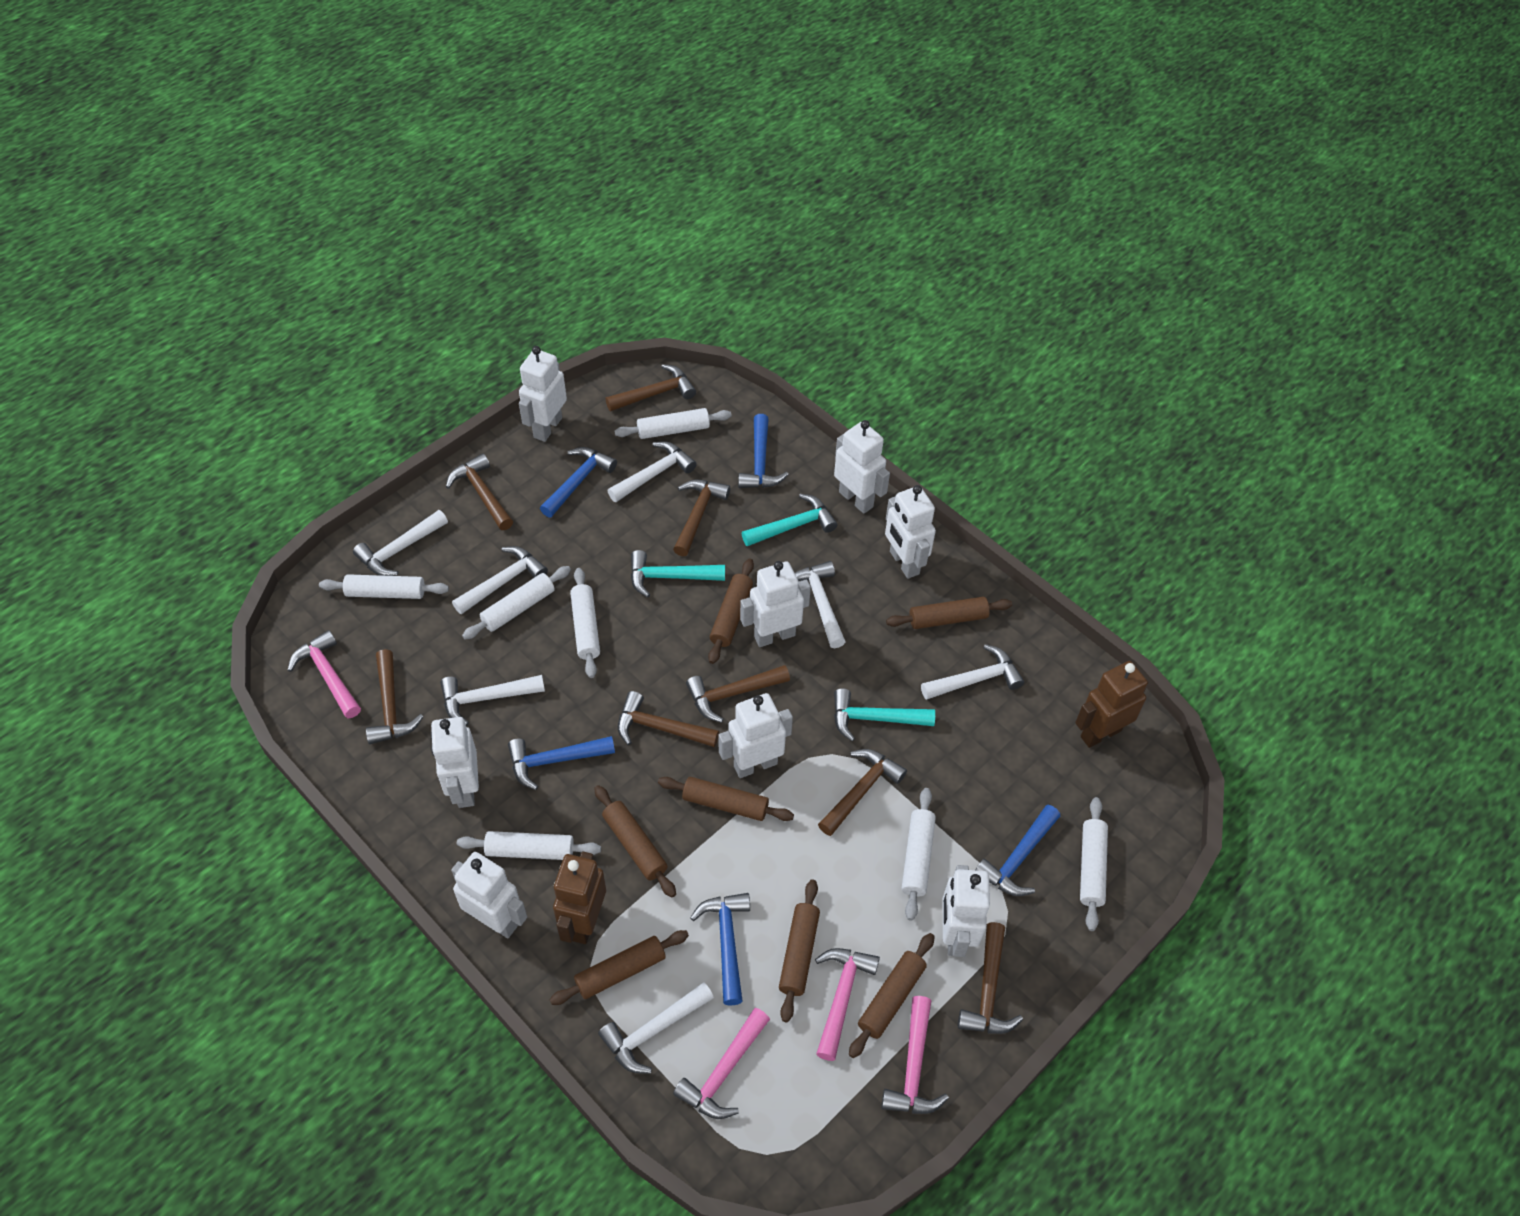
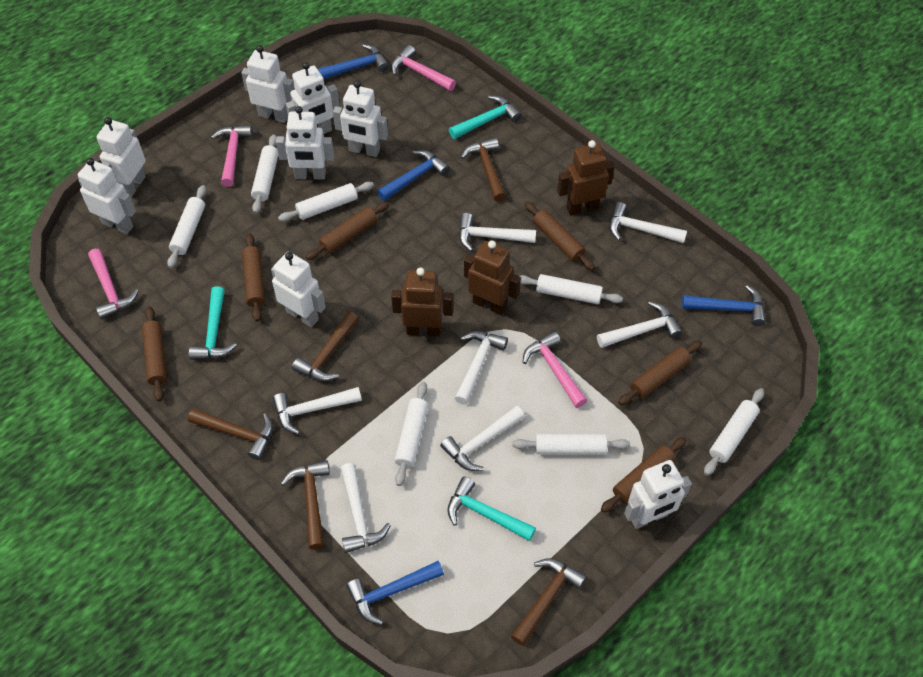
blue hammer: [508,736,615,790] [540,447,617,517] [690,893,750,1006] [738,414,789,488] [975,805,1060,896] = 5 -> [318,44,389,79] [346,561,444,625] [377,150,450,201] [682,285,766,326] = 4
brown hammer: [366,649,423,744] [446,454,513,530] [605,364,696,411] [618,691,719,747] [673,480,730,556] [686,665,790,723] [818,749,907,836] [958,922,1023,1034] = 8 -> [188,408,273,460] [281,460,330,550] [292,311,359,381] [461,138,506,202] [511,558,587,646] = 5
brown robot: [553,851,606,944] [1075,661,1148,748] = 2 -> [391,268,453,336] [464,241,521,315] [557,140,615,216] = 3
brown rolling pin: [549,930,689,1005] [594,785,676,897] [658,777,794,821] [708,558,754,664] [779,879,820,1022] [849,933,935,1058] [886,597,1012,629] = 7 -> [142,306,167,401] [242,233,265,322] [306,201,389,260] [525,201,595,271] [601,437,687,513] [618,340,702,405] = 6

